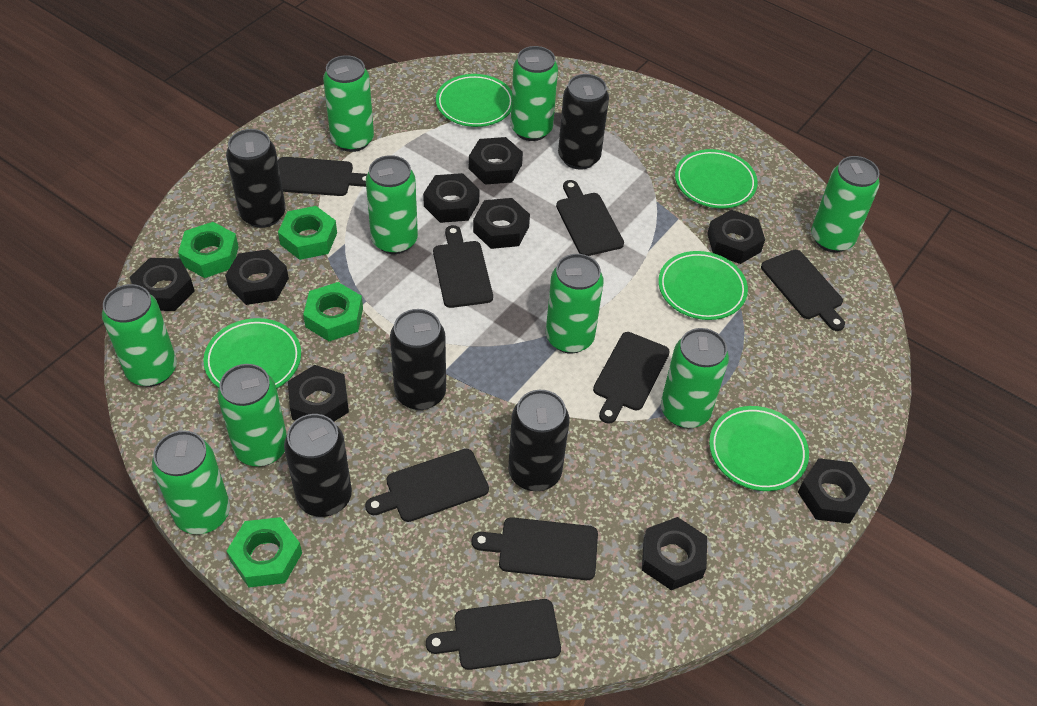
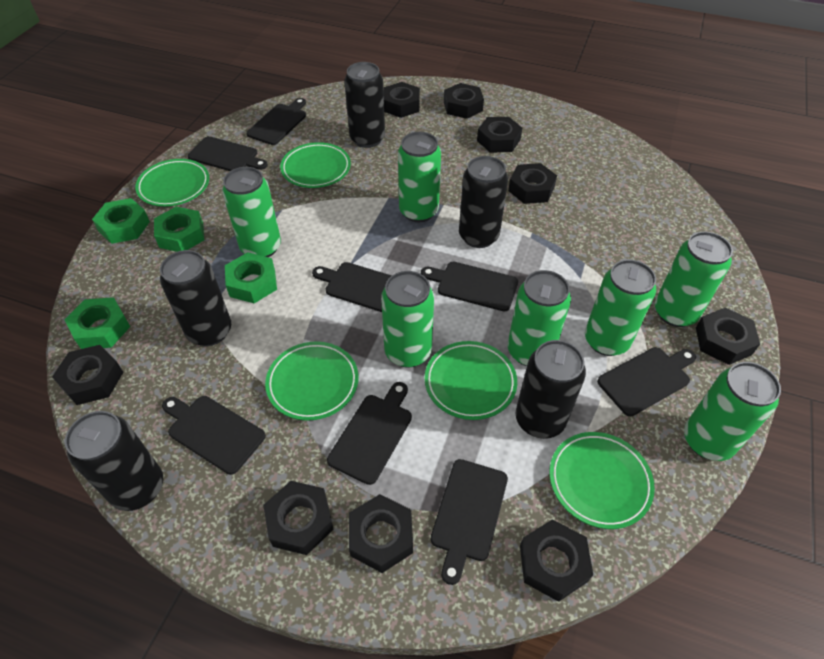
green can: [102,284,177,387] [152,430,230,534] [217,364,287,466] [323,55,374,152] [366,155,418,254] [511,46,558,141] [546,254,604,354] [661,328,729,428] [811,156,880,252] = 9 -> [222,167,281,257] [381,271,434,368] [398,132,441,222] [508,270,571,366] [585,260,656,356] [655,231,733,327] [684,362,781,461] = 7

